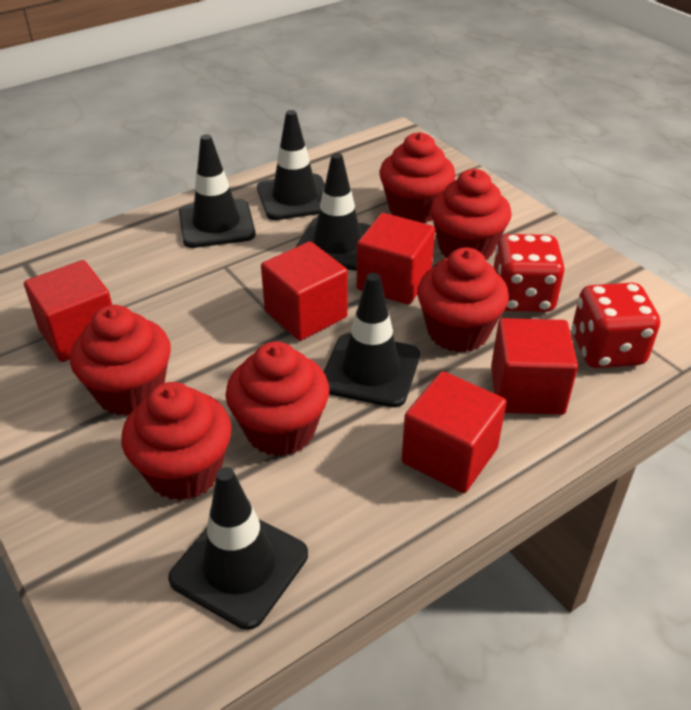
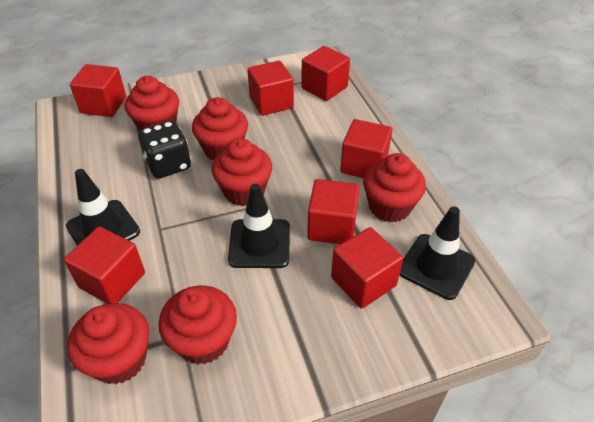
black dice: none = 0 -> [138,121,191,178] = 1
black traffic cone: [168,467,308,630] [179,134,255,248] [257,110,325,220] [296,153,371,270] [324,273,420,408] = 5 -> [66,169,140,246] [228,183,290,268] [399,206,475,300] = 3
red cube: [24,260,112,362] [261,241,348,341] [357,213,435,305] [402,371,507,493] [491,318,578,415] = 5 -> [64,227,145,304] [70,64,126,117] [247,61,294,116] [301,46,350,101] [307,179,360,244] [331,227,403,309] [340,119,392,178] = 7
red dice: [494,234,565,312] [572,283,660,368] = 2 -> none = 0

